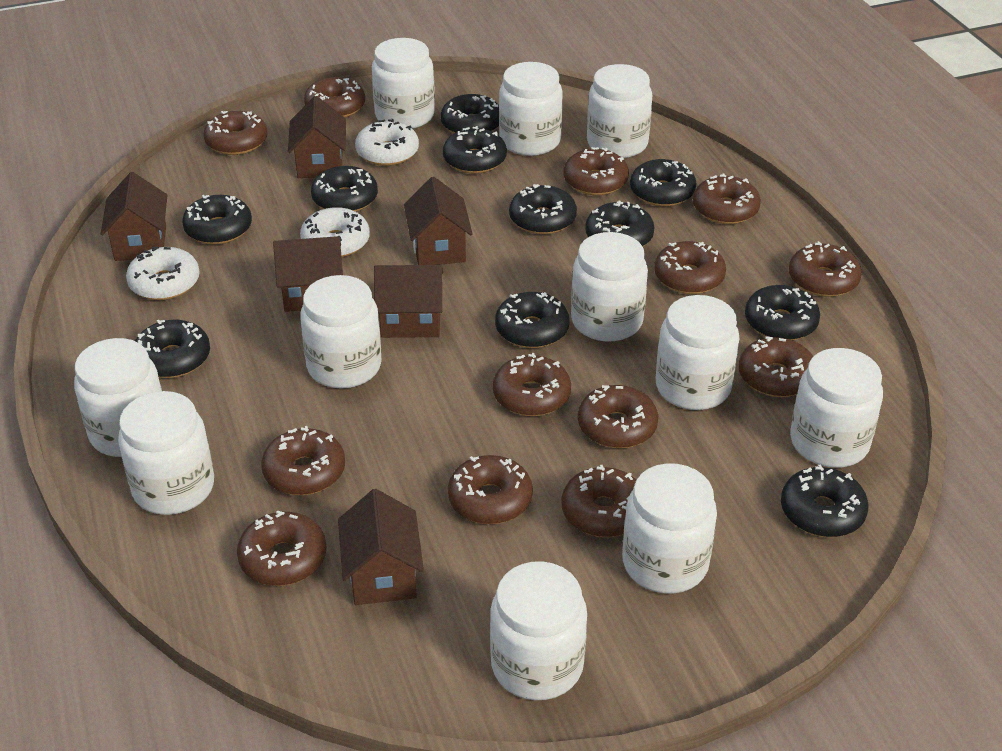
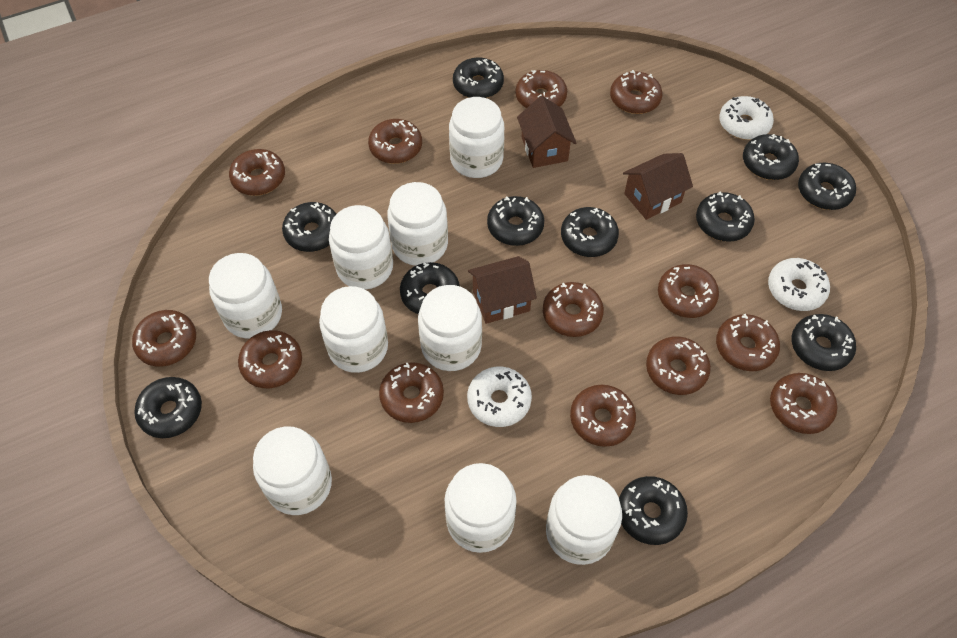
brown house: [101,172,168,261] [273,236,343,312] [288,96,346,178] [338,489,424,605] [374,265,443,338] [404,177,472,265] = 6 -> [468,256,537,324] [517,96,576,168] [623,153,693,220] = 3
white jar: [74,338,162,457] [118,391,214,515] [300,275,382,388] [372,38,435,129] [490,561,587,700] [499,62,563,156] [571,232,648,342] [587,64,652,158] [622,463,717,594] [656,295,739,410] [790,348,883,468] = 11 -> [209,253,282,338] [253,426,332,515] [319,286,388,373] [329,205,393,290] [387,182,448,266] [418,285,482,371] [445,463,516,553] [449,97,504,178] [546,475,622,565] = 9

